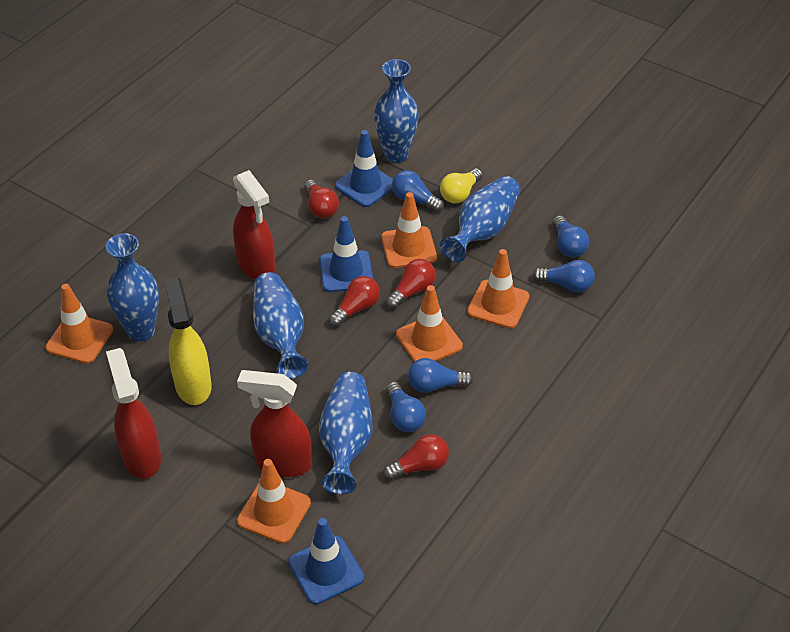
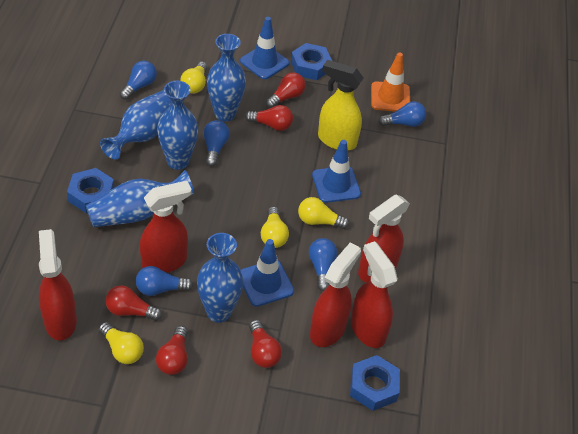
blue nut: none = 0 -> [67,168,114,213] [291,43,332,80] [350,355,400,411] = 3
orange traffic cone: [46,284,113,364] [237,459,311,544] [381,192,437,268] [396,285,463,362] [467,249,529,329] = 5 -> [371,52,410,112] = 1
red light bulb: [304,180,339,219] [329,276,380,327] [383,434,449,480] [386,259,436,309] = 4 -> [106,285,162,321] [156,326,188,375] [245,105,293,131] [249,320,282,368] [266,73,306,108] = 5
red spray bottle: [106,348,161,479] [233,170,275,280] [237,370,312,477] = 3 -> [39,229,77,340] [140,181,192,273] [310,242,361,347] [351,241,398,348] [358,195,410,283] = 5
yellow light bulb: [440,168,483,203] = 1 -> [99,322,144,364] [180,62,207,94] [261,207,289,248] [298,197,349,229] = 4

